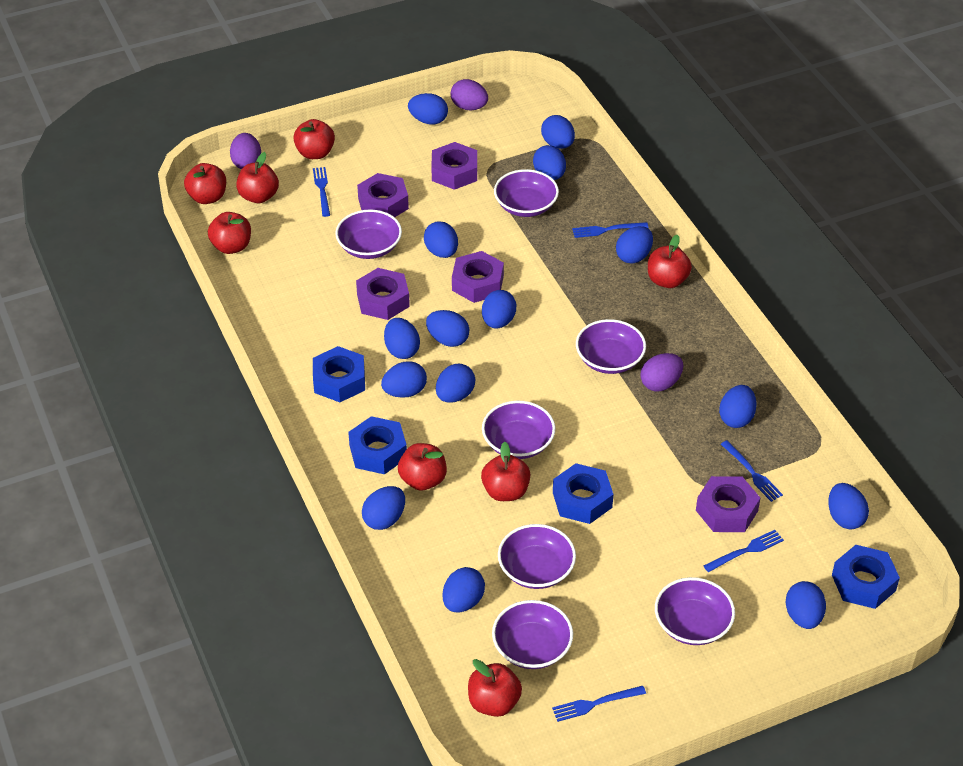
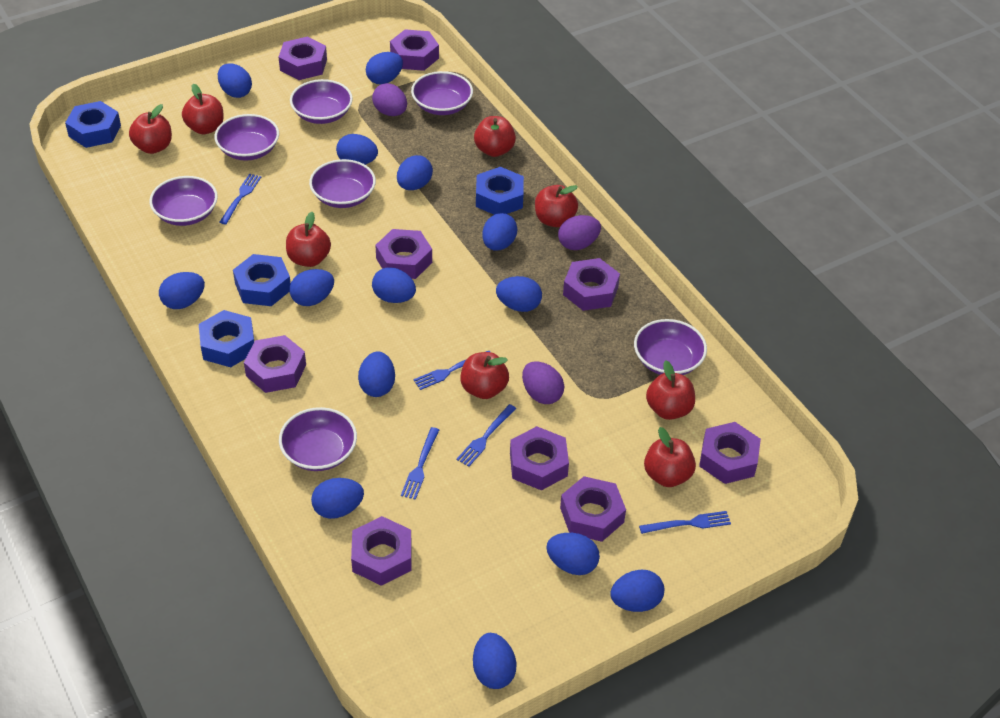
blue egg: [362,486,405,530] [381,361,427,398] [384,318,420,359] [408,93,448,125] [424,221,458,258] [426,310,469,347] [436,364,475,403] [443,567,485,613] [482,290,516,329] [533,145,566,180] [541,115,575,149] [616,226,653,264] [719,385,757,428] [786,581,826,629] [828,483,869,529] = 15 -> [159,272,205,309] [218,63,252,98] [289,269,334,306] [311,478,364,519] [336,134,378,165] [358,352,395,397] [366,52,403,84] [372,267,416,303] [397,155,433,190] [473,633,516,689] [482,213,517,251] [496,276,542,312] [546,533,600,575] [610,570,664,612] = 14
purple nut: [356,268,410,320] [357,173,409,217] [431,142,477,190] [452,251,504,303] [696,476,760,532] = 5 -> [244,335,306,393] [279,37,327,80] [351,516,412,586] [375,229,432,279] [390,29,439,71] [510,426,569,491] [560,476,626,542] [563,258,620,311] [699,422,761,484] = 9

